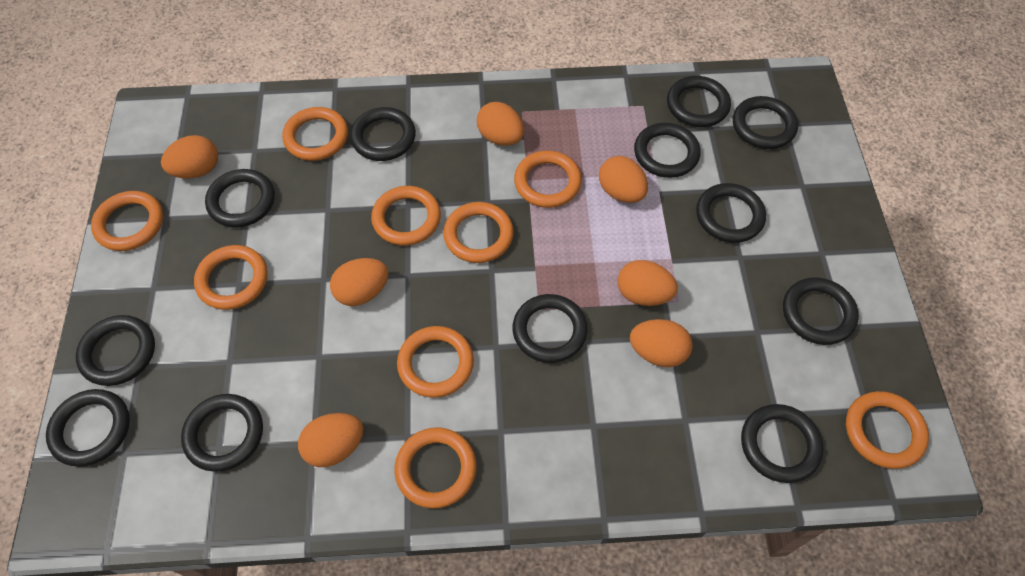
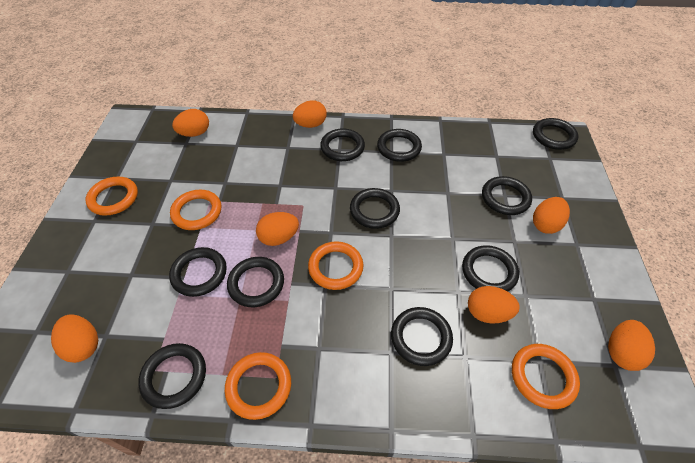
black ring: [46,389,130,467] [76,315,155,386] [181,394,263,472] [205,169,275,228] [350,107,416,161] [512,294,588,363] [634,123,701,178] [667,76,731,127] [696,183,766,243] [733,96,798,149] [741,404,823,483] [783,277,859,345] = 12 -> [138,343,206,409] [169,247,227,297] [227,257,284,307] [320,129,365,161] [350,188,400,229] [377,129,422,162] [391,307,453,366] [462,245,519,291] [482,176,532,215] [533,118,578,150] = 10
orange ring: [91,191,163,251] [194,245,268,310] [282,107,348,161] [371,186,441,246] [395,427,477,508] [397,326,474,398] [443,202,514,263] [514,151,582,208] [846,391,929,469] = 9 -> [85,177,138,216] [170,190,221,230] [225,352,291,420] [308,241,364,290] [512,344,580,409] = 5

